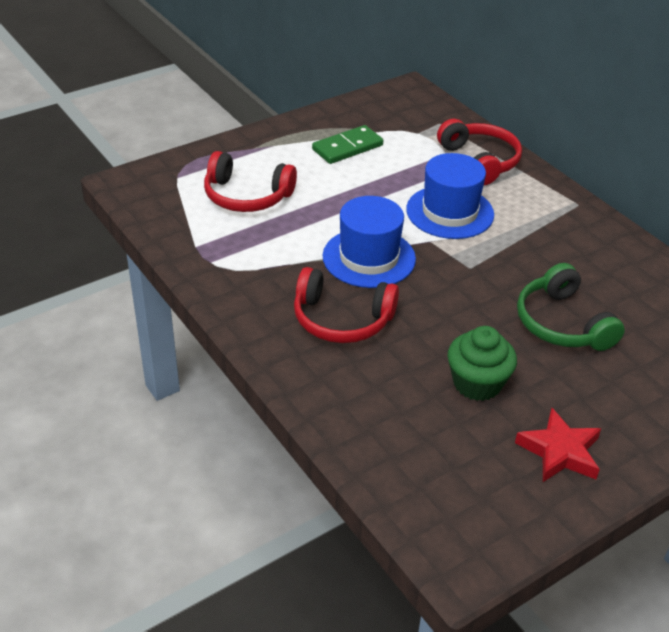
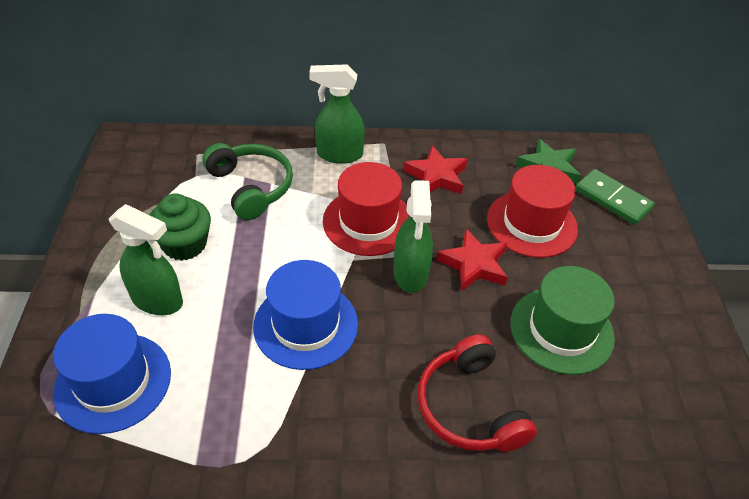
green hat: none = 0 -> [510,266,615,375] = 1
green spray bottle: none = 0 -> [109,204,183,315] [309,64,365,164] [393,180,433,293] = 3
green star: none = 0 -> [515,138,581,184] = 1
red hat: none = 0 -> [323,162,409,256] [487,165,578,258] = 2
red headphones: [204,151,297,212] [294,267,399,343] [437,119,522,185] = 3 -> [418,334,537,452] = 1
red star: [515,408,601,482] = 1 -> [403,145,468,194] [436,229,508,291] = 2

